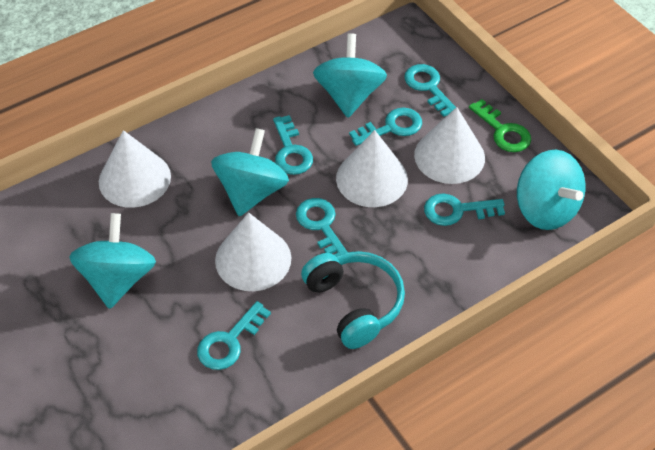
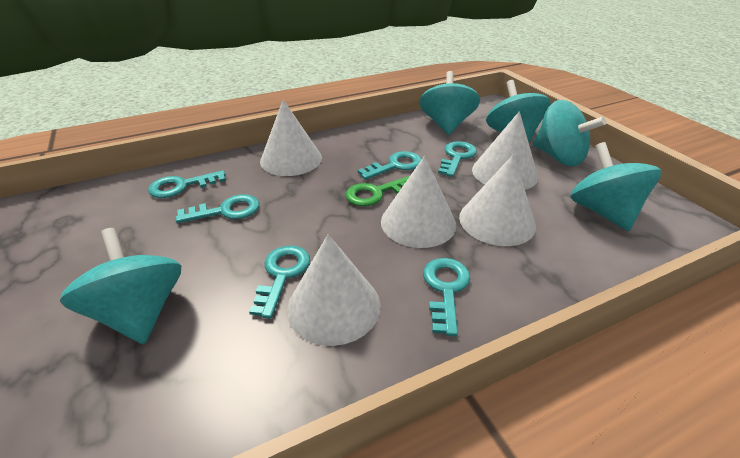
turquoise headphones: [301,251,405,349] = 1 -> none = 0
turquoise spinning top: [69,213,156,309] [211,128,289,216] [313,33,387,118] [517,150,585,230] = 4 -> [60,228,181,344] [419,71,480,135] [486,80,551,142] [533,100,606,166] [570,142,661,231] = 5
white cone: [99,130,171,208] [215,212,291,291] [336,130,408,207] [414,107,485,184] = 4 -> [260,100,322,176] [287,234,381,346] [381,156,456,248] [459,154,536,246] [472,111,538,190] = 5

